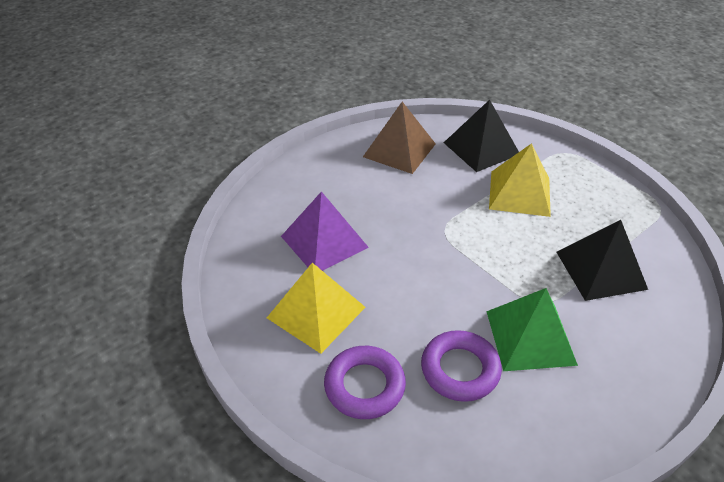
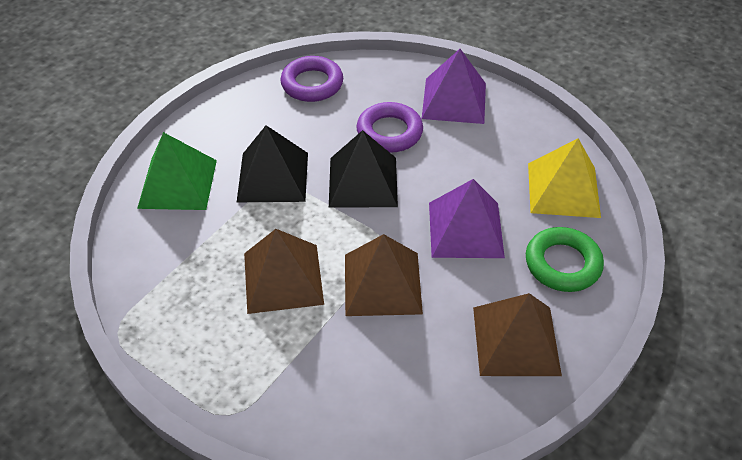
brown pyramid: [363,102,436,174] = 1 -> [244,229,324,314] [345,234,423,316] [473,293,562,376] = 3
green ring: none = 0 -> [526,227,604,292] = 1
purple pyramid: [281,191,369,271] = 1 -> [422,49,486,124] [429,179,505,258] = 2
yellow pyramid: [267,263,366,354] [489,143,551,217] = 2 -> [528,138,601,218] = 1

